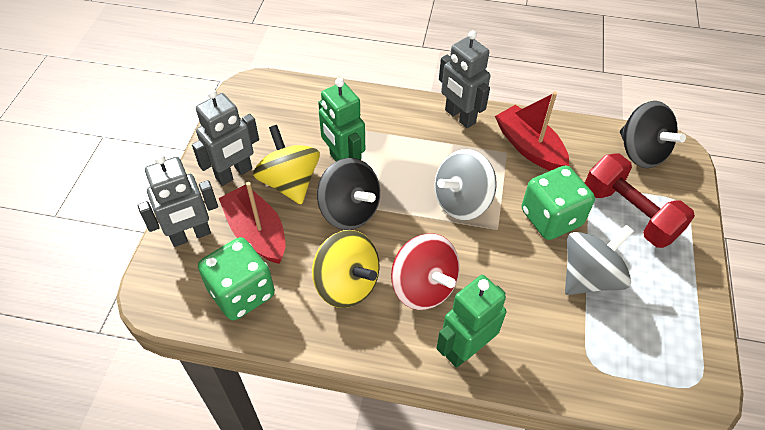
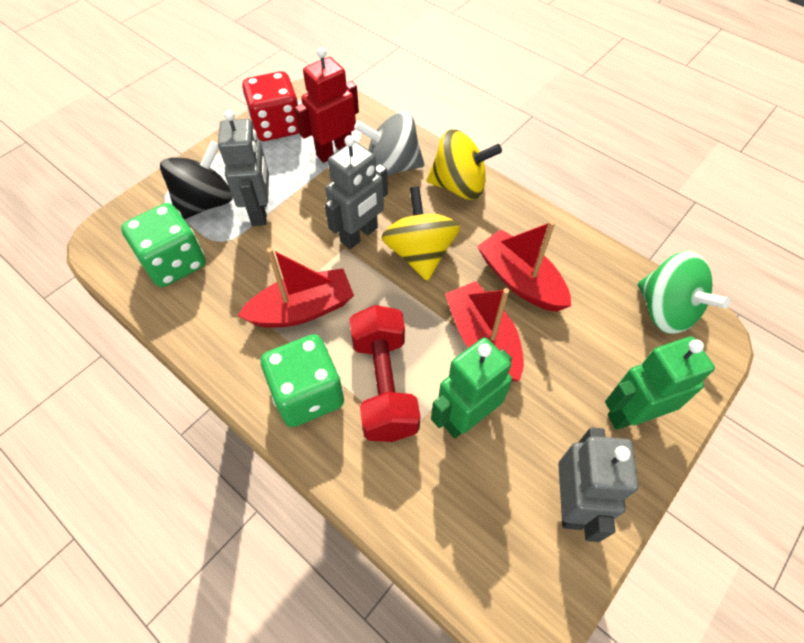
black spinning top: [317,158,380,230] [620,101,686,168] = 2 -> [160,141,233,220] = 1
green spinning top: none = 0 -> [638,251,730,334] = 1
grey spinning top: [435,149,497,220] [565,225,634,295] = 2 -> [354,112,424,176] = 1
red boat: [219,182,285,264] [495,91,569,171] = 2 -> [237,248,354,328] [445,281,524,381] [477,221,571,312] = 3
red dice: none = 0 -> [242,71,299,141] = 1
red robot: none = 0 -> [294,47,359,163] = 1
red spinning top: [391,233,460,310] = 1 -> none = 0

